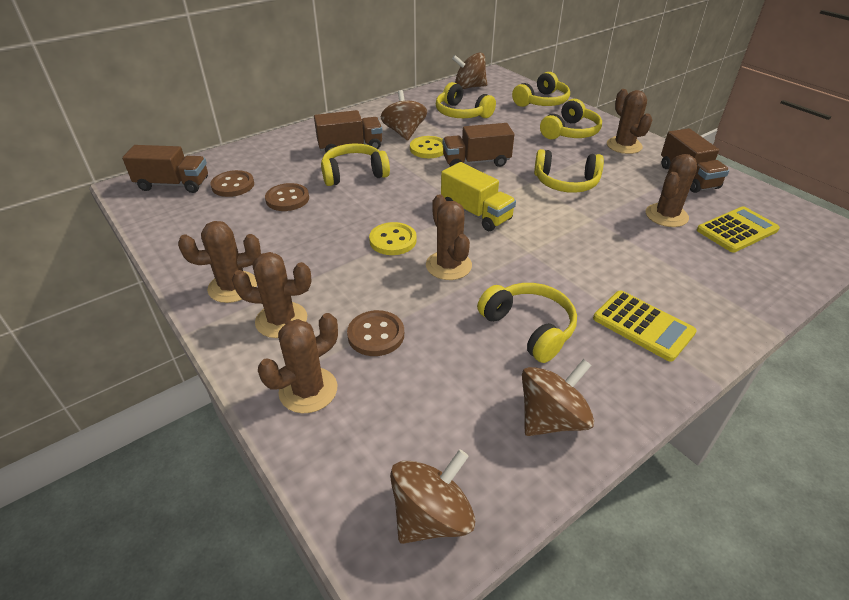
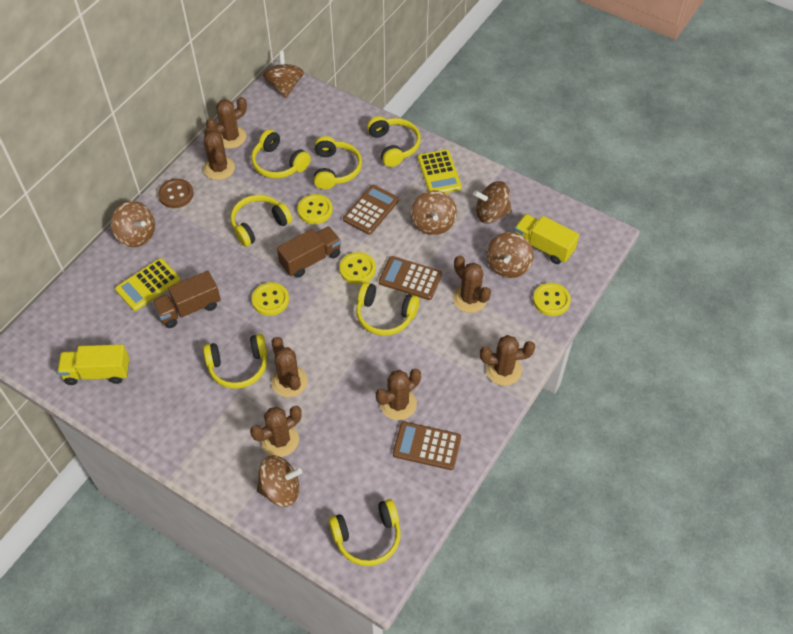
brown button: [210,170,254,197] [265,183,309,211] [347,310,404,356] = 3 -> [158,179,194,208] = 1
brown cactus: [178,221,261,303] [232,252,312,338] [258,313,338,413] [426,194,472,280] [607,89,652,154] [646,154,697,227] = 6 -> [203,128,235,180] [206,97,247,149] [250,406,302,457] [271,337,308,397] [376,369,421,420] [453,255,491,313] [480,335,535,386] = 7
brown calculator: none = 0 -> [343,185,399,235] [379,256,442,300] [393,421,461,470] = 3
brown spinning top: [381,90,427,141] [390,449,475,544] [452,53,487,89] [522,359,594,436] = 4 -> [111,201,155,247] [257,455,302,507] [263,51,304,98] [411,190,457,235] [473,181,512,223] [487,232,534,278] = 6
brown truck: [122,145,208,193] [314,110,383,152] [442,123,514,167] [661,128,729,193] = 4 -> [152,271,221,328] [277,226,341,278] = 2
yellow button: [369,222,417,255] [410,136,444,158] = 2 -> [252,282,289,316] [298,194,333,224] [340,252,376,284] [533,283,571,316] = 4
yellow headphones: [321,143,390,186] [436,82,496,118] [477,283,577,363] [512,72,570,107] [534,149,604,193] [540,99,602,139] = 6 -> [203,334,267,389] [230,195,292,247] [251,129,311,179] [314,136,362,189] [328,499,401,566] [356,282,420,336] [367,116,421,167] = 7
yellow truck: [441,162,516,231] = 1 -> [57,344,129,385] [514,214,579,264] = 2

